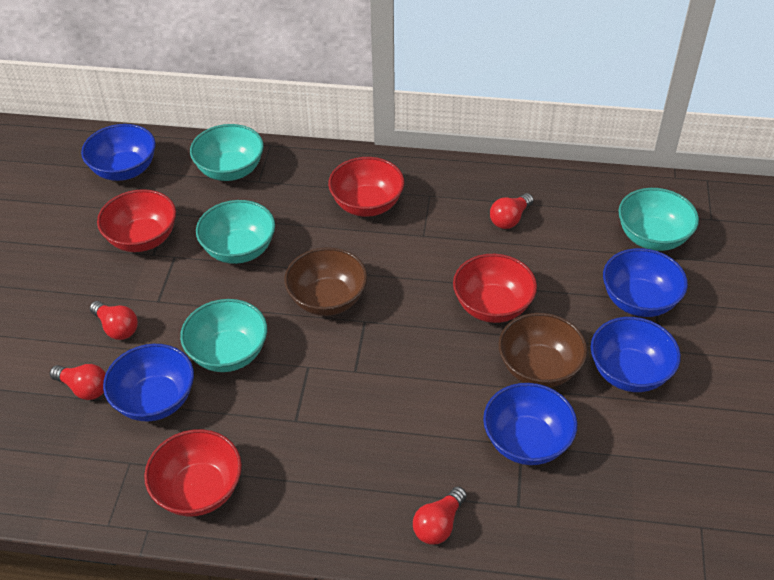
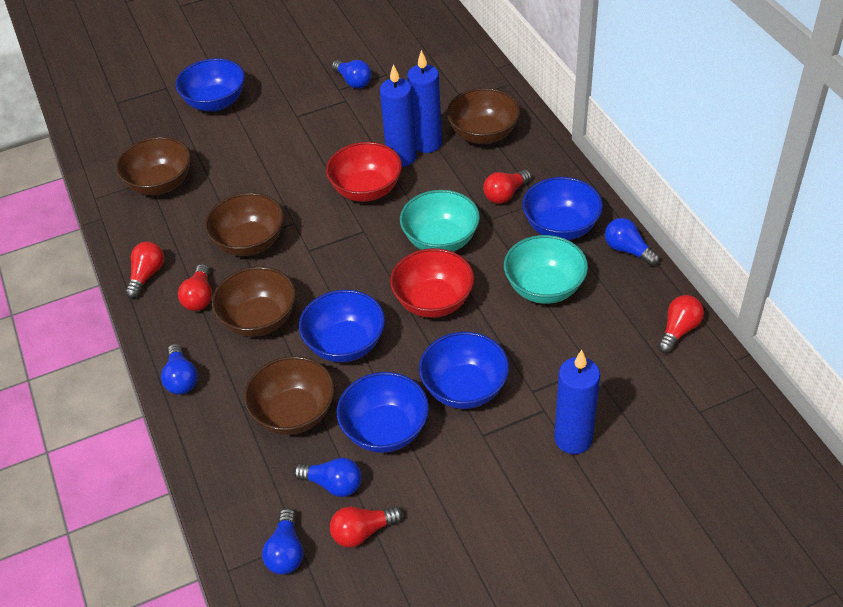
blue candle: none = 0 -> [380,64,417,167] [407,50,442,153] [554,350,600,454] = 3
blue light bulb: none = 0 -> [161,344,198,394] [262,508,303,574] [294,458,362,497] [332,60,372,89] [605,218,660,266] = 5
brown bowl: [284,247,367,316] [499,313,587,388] = 2 -> [116,137,191,195] [205,193,284,256] [212,266,296,337] [244,356,335,435] [447,88,520,144] = 5
red bowl: [97,189,176,252] [144,429,242,516] [328,157,404,217] [453,254,537,323] = 4 -> [326,142,402,202] [390,248,474,318] = 2
red light bulb: [50,364,106,400] [90,301,138,340] [413,486,467,545] [490,193,534,229] = 4 -> [125,242,164,299] [178,264,212,311] [330,506,403,548] [483,170,531,204] [658,295,704,353] = 5
turquoise bowl: [180,299,267,372] [190,124,264,181] [196,200,275,264] [618,188,699,251] = 4 -> [400,190,480,252] [504,235,588,304] = 2

